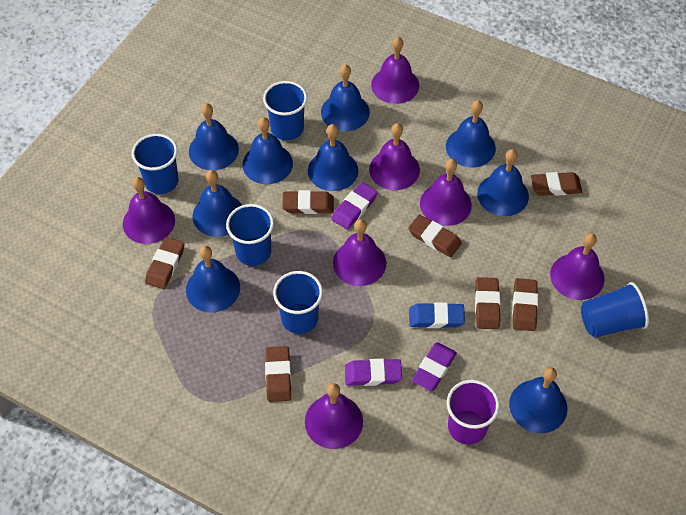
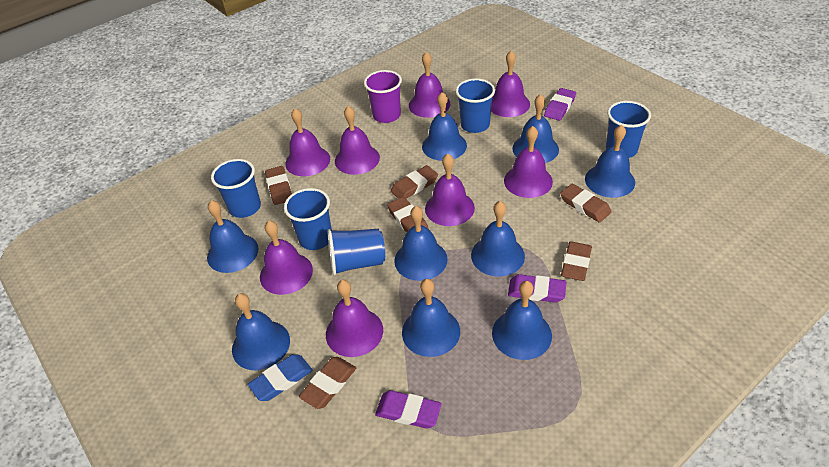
brown eraser: [145,237,185,289] [265,346,291,402] [282,190,334,214] [408,215,462,257] [475,277,500,329] [512,278,538,331] [531,172,582,196] = 7 -> [265,166,292,205] [299,357,356,409] [387,197,429,233] [391,165,438,199] [560,184,611,223] [561,241,592,281] = 6
purple bell: [123,177,175,244] [305,383,363,449] [333,219,386,286] [369,123,420,190] [371,37,419,104] [420,159,472,226] [550,233,604,300] = 7 -> [260,221,313,295] [285,108,330,176] [326,280,383,357] [335,106,380,175] [409,52,450,118] [425,154,475,226] [491,50,530,117] [504,126,553,198] = 8

